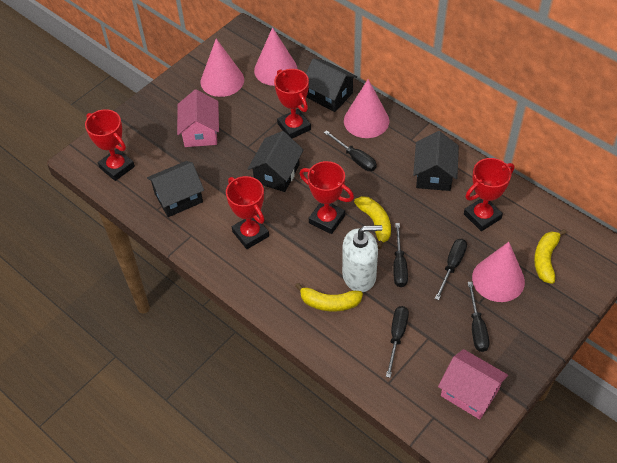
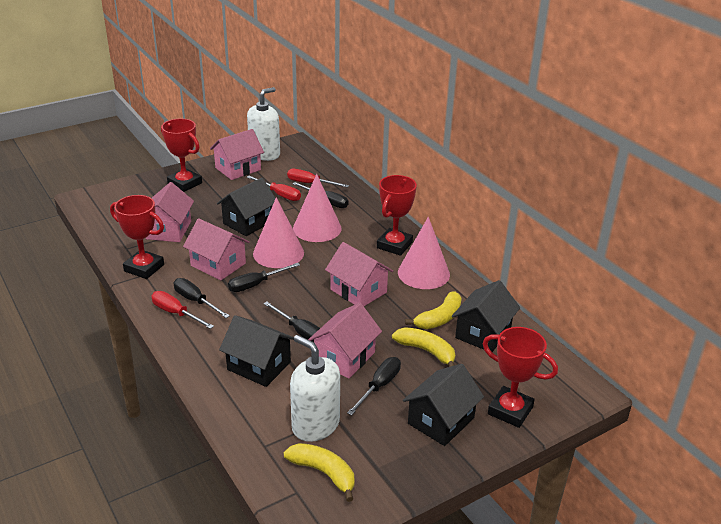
pink cone: [201,39,244,97] [254,27,298,86] [344,79,390,138] [472,242,525,302] = 4 -> [253,197,304,268] [293,174,342,242] [398,217,450,289] = 3
pink house: [177,90,219,147] [438,349,508,420] = 2 -> [146,182,194,242] [183,218,250,280] [210,129,264,180] [308,303,382,378] [325,242,393,306] = 5
red screwdriver: none = 0 -> [151,291,214,329] [247,176,301,201] [287,169,349,188] = 3
red trophy: [85,109,135,181] [226,176,269,249] [274,69,311,138] [300,161,354,234] [464,158,514,231] = 5 -> [110,195,164,279] [161,118,202,192] [377,175,417,256] [482,327,558,428] = 4
white soap dispenser: [342,225,382,292] = 1 -> [247,87,280,161] [290,335,340,442] = 2

